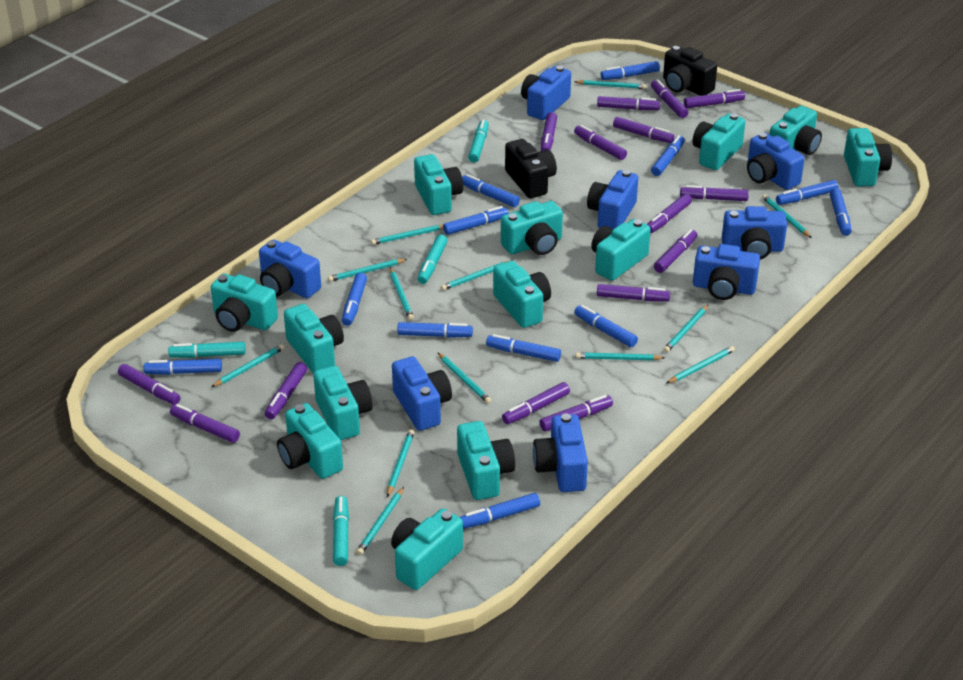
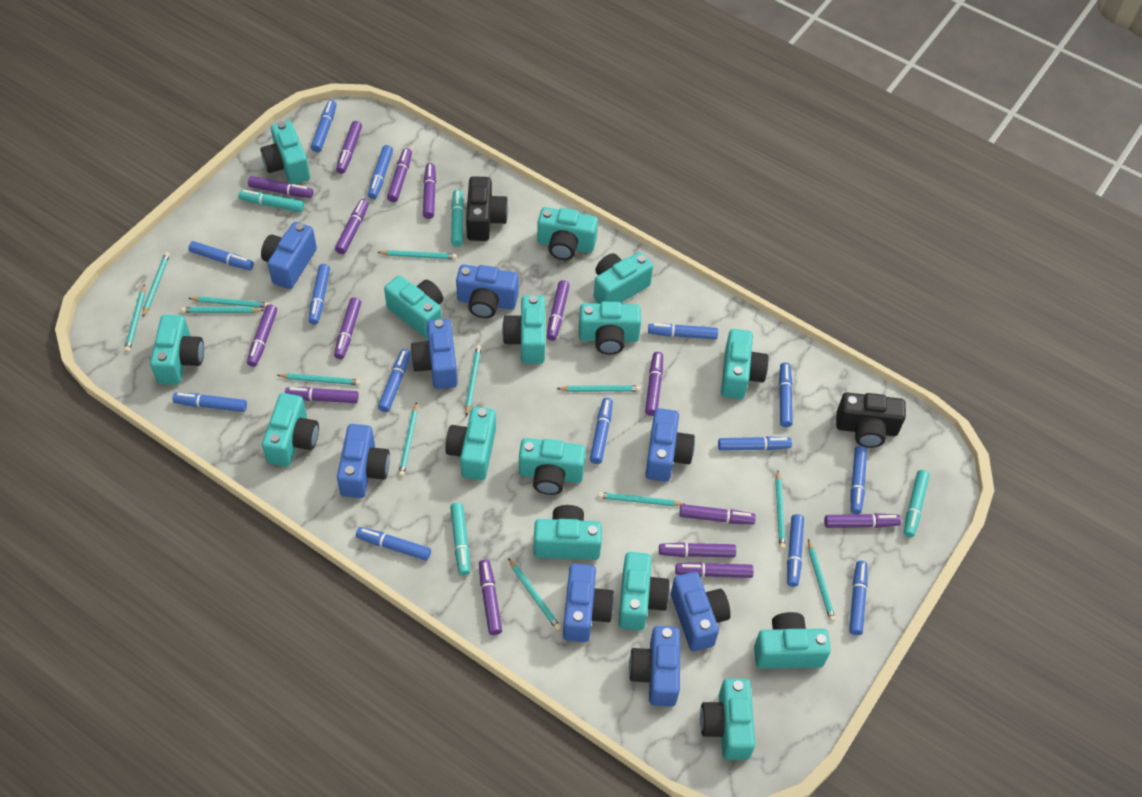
blue marker: [144,359,222,375] [342,273,367,326] [397,322,473,338] [443,206,509,235] [460,493,540,529] [462,174,520,207] [486,334,561,362] [574,305,638,347] [601,61,660,80] [651,135,685,176] [776,180,838,205] [830,188,852,236] = 12 -> [173,393,247,412] [188,241,254,270] [308,264,330,325] [311,100,337,152] [356,527,431,561] [368,145,393,199] [378,349,411,412] [590,398,613,464] [648,323,718,340] [718,436,792,451] [779,362,793,427] [787,514,804,587] [849,561,868,635] [851,446,867,514] = 14
turquoise camera: [211,274,278,332] [277,403,343,479] [284,304,344,373] [313,366,373,440] [391,508,463,590] [414,154,463,215] [457,421,515,500] [493,261,551,328] [501,201,563,255] [591,219,651,281] [693,113,745,170] [770,106,822,155] [844,128,892,186] = 13 -> [150,315,204,385] [260,121,310,184] [262,393,319,467] [384,275,443,339] [445,407,496,481] [502,295,545,364] [519,438,586,495] [533,505,602,560] [537,207,598,260] [579,302,641,355] [593,252,653,304] [618,552,670,630] [700,679,755,760] [721,329,769,399] [754,612,831,669] = 15

